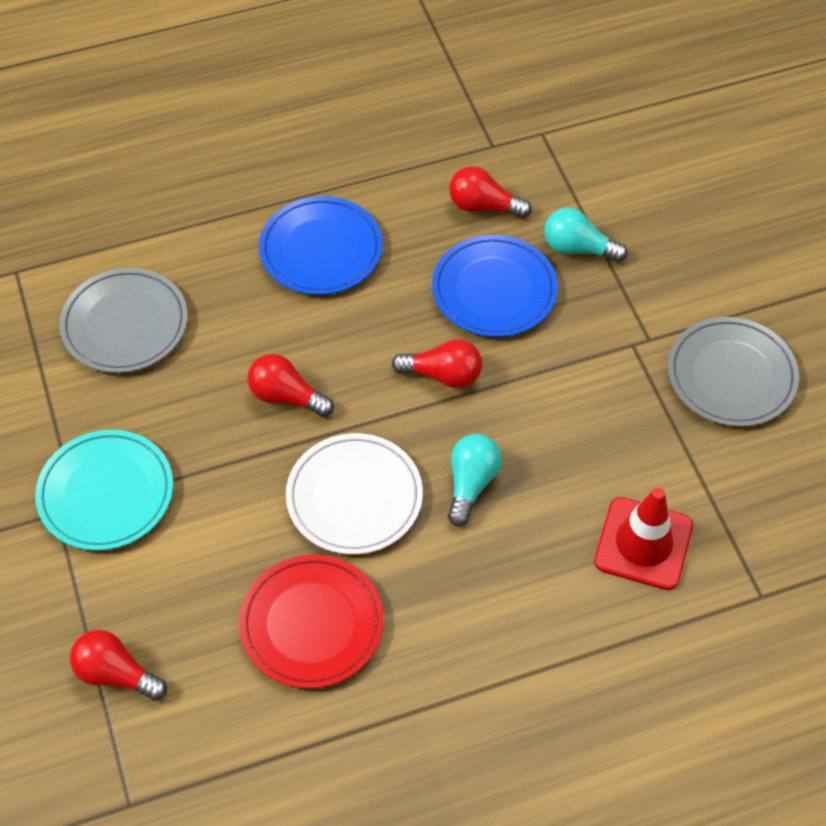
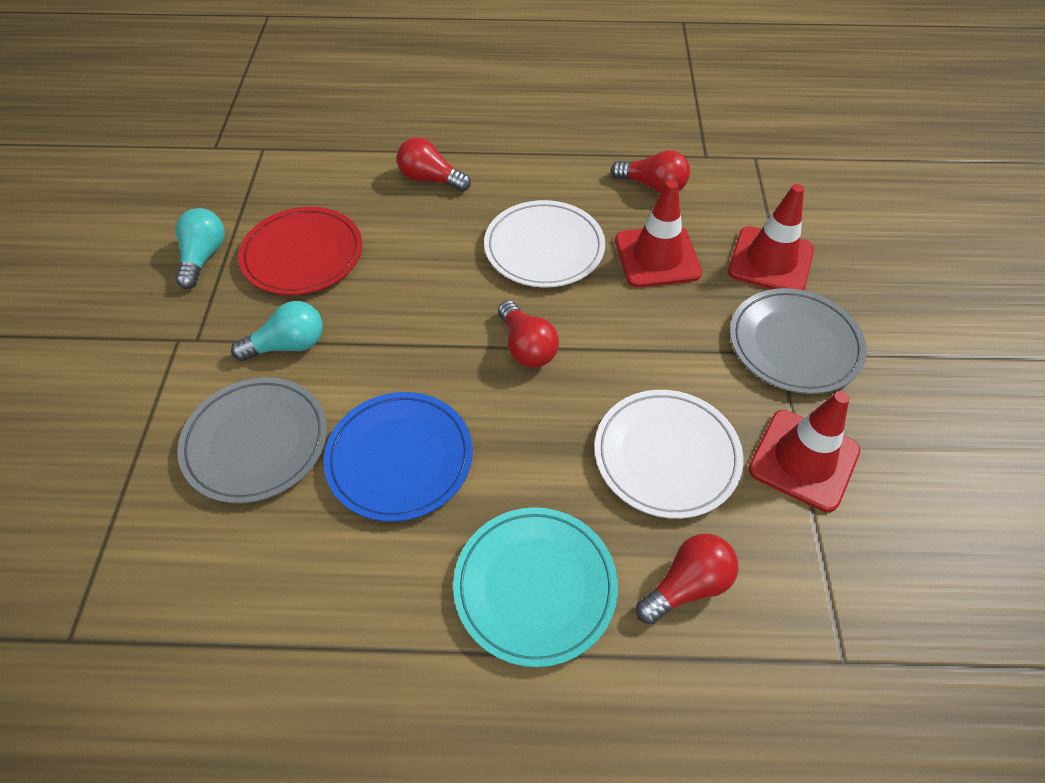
blue plate: [259,196,382,295] [432,235,558,337] = 2 -> [324,392,473,522] = 1
red traffic cone: [594,487,693,590] = 1 -> [615,180,702,288] [728,184,814,290] [748,391,860,512] = 3
white plate: [286,433,423,555] = 1 -> [484,200,605,288] [594,390,743,519] = 2

